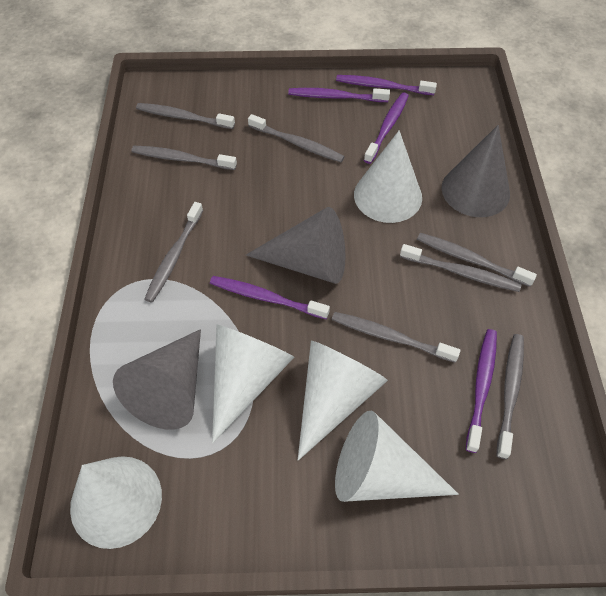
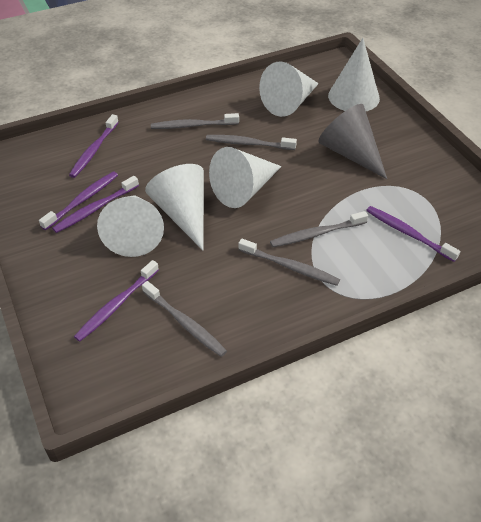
grey cone: [113,329,201,430] [246,207,346,284] [441,125,510,217] = 3 -> [319,104,387,179] = 1
grey toothbrush: [131,146,237,170] [136,103,235,129] [144,202,203,303] [248,114,345,162] [332,312,461,363] [400,244,521,292] [417,233,537,287] [496,334,524,459] = 8 -> [142,281,227,357] [151,113,239,129] [206,135,297,150] [238,239,340,286] [270,211,368,247] = 5

